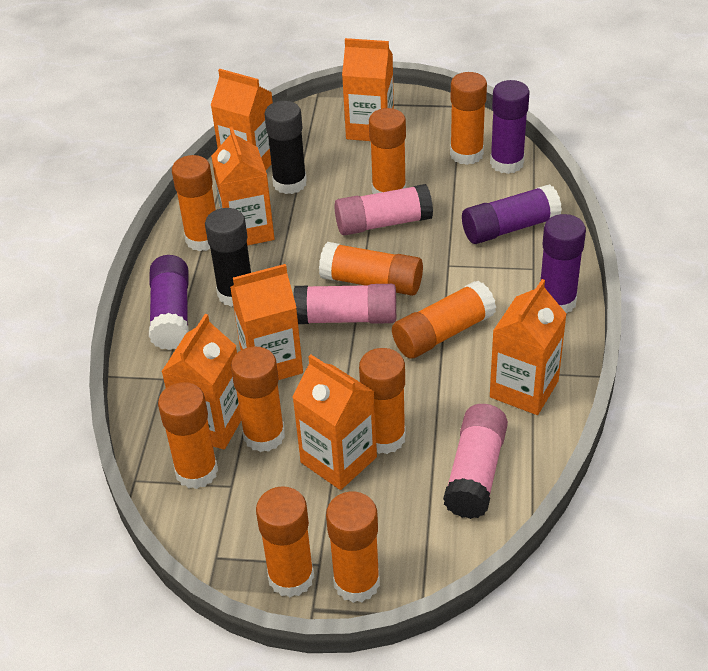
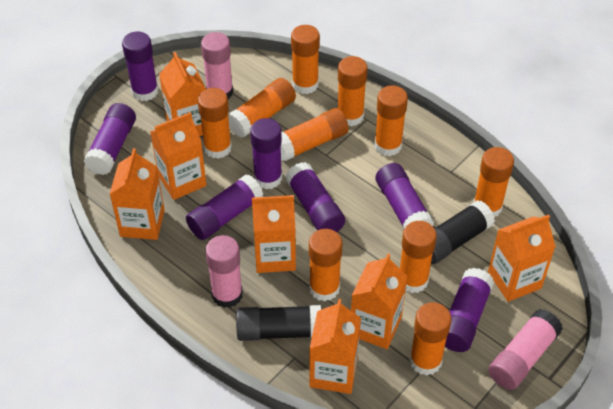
purple glue stick: [149,255,189,350] [462,184,562,244] [490,80,530,174] [541,214,586,314] = 4 -> [84,103,136,175] [122,32,158,101] [186,174,263,240] [250,118,282,189] [285,162,345,232] [375,163,434,229] [445,268,494,352] = 7

